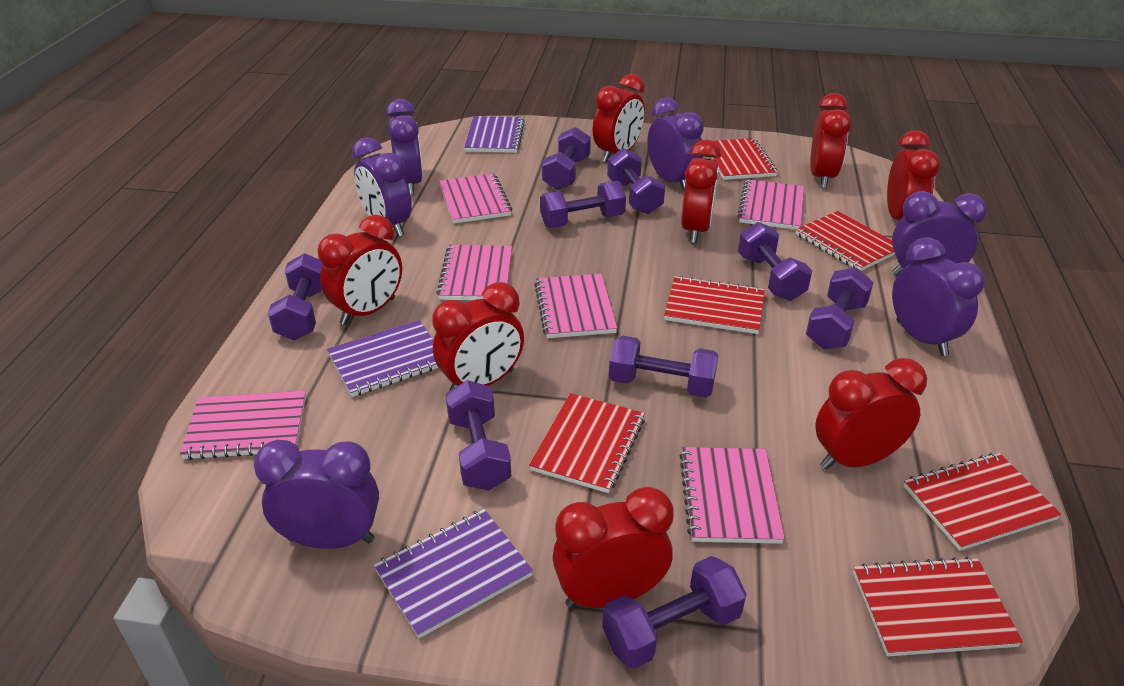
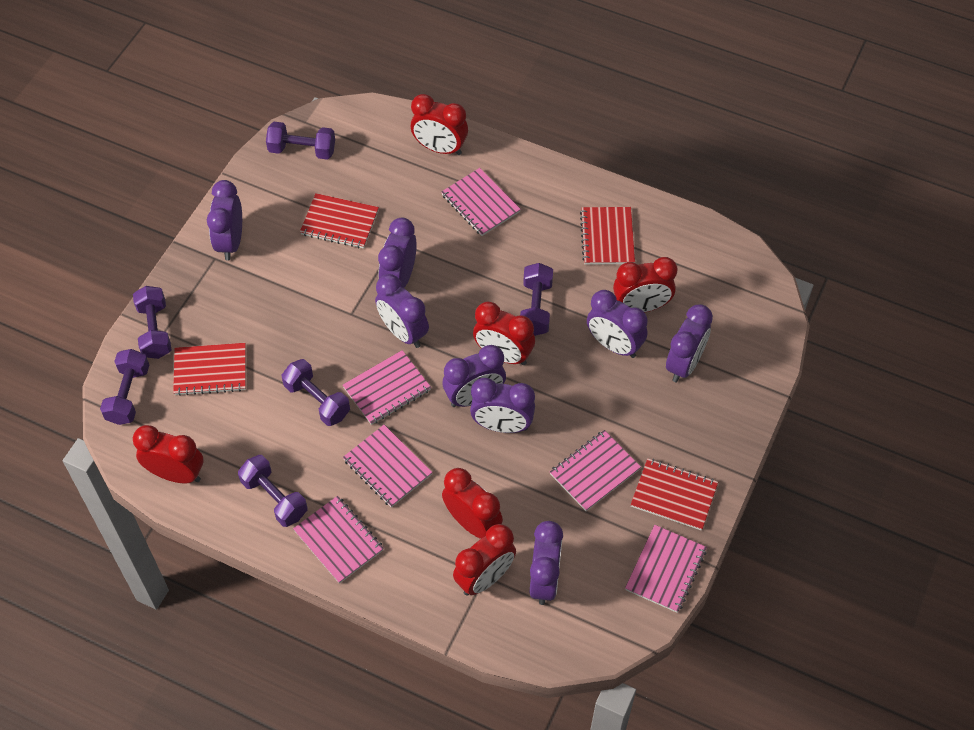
purple clock: [254,440,379,549] [352,137,412,237] [386,99,423,195] [648,97,704,191] [892,191,987,276] [892,237,985,356] = 6 -> [207,180,242,261] [375,274,429,348] [378,218,417,288] [442,345,506,407] [470,378,535,433] [530,521,563,605] [587,290,648,358] [666,304,713,383] = 8
purple dumbbell: [268,253,323,340] [446,380,511,491] [540,181,626,228] [542,127,591,190] [602,556,746,669] [607,148,665,214] [609,336,718,398] [738,222,812,301] [806,267,874,350] = 9 -> [100,349,149,425] [133,286,172,359] [238,455,308,527] [266,122,335,160] [282,359,350,426] [520,263,553,336] = 6
purple notebook: [327,320,439,397] [374,509,533,638] [464,116,525,153] = 3 -> none = 0
red clock: [318,215,402,325] [433,282,524,391] [552,487,674,608] [593,74,645,162] [681,139,721,243] [810,93,851,188] [815,358,927,470] [887,130,940,220] = 8 -> [133,425,203,483] [411,94,468,155] [442,468,503,539] [453,524,516,596] [473,302,535,365] [613,257,677,312] = 6
red notebook: [529,393,645,493] [664,276,765,334] [710,138,778,180] [796,211,895,271] [853,557,1023,656] [904,453,1061,551] = 6 -> [173,343,246,396] [300,193,379,248] [580,207,635,265] [631,458,718,530] = 4

